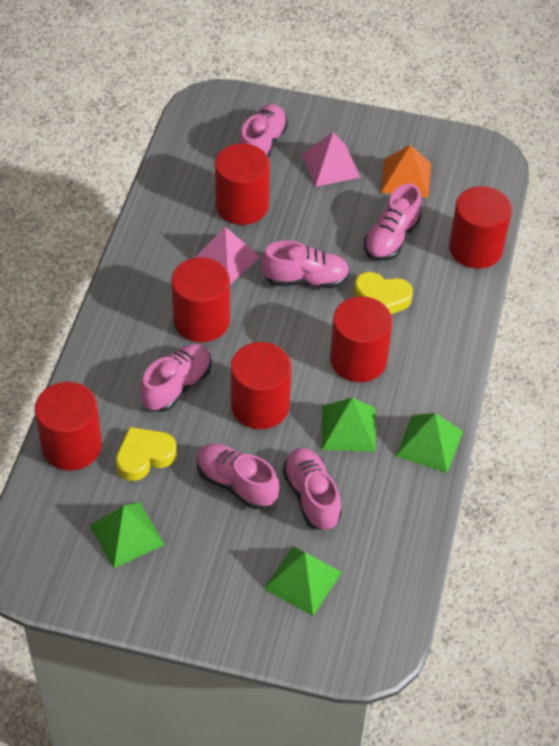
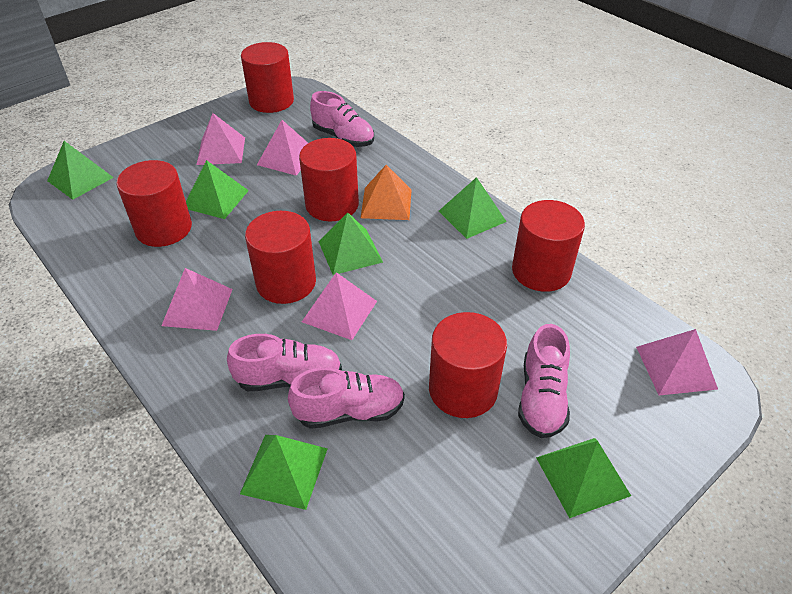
green pyramid: [90,502,165,568] [264,547,342,616] [322,398,376,452] [396,413,463,473] = 4 -> [47,141,114,200] [186,160,249,219] [240,435,328,510] [318,212,383,275] [439,177,507,239] [536,438,631,518] = 6
pink pyramid: [195,227,260,284] [302,132,361,187] = 2 -> [161,268,233,331] [196,113,245,165] [257,120,308,175] [302,272,377,340] [636,329,718,395] = 5
pink shoe: [140,344,212,412] [197,444,279,509] [239,104,288,158] [261,240,350,288] [283,448,342,530] [364,184,422,261] = 6 -> [227,334,342,391] [288,367,405,429] [310,91,374,147] [518,324,570,438] = 4
yellow heart: [116,427,177,481] [354,272,413,314] = 2 -> none = 0

